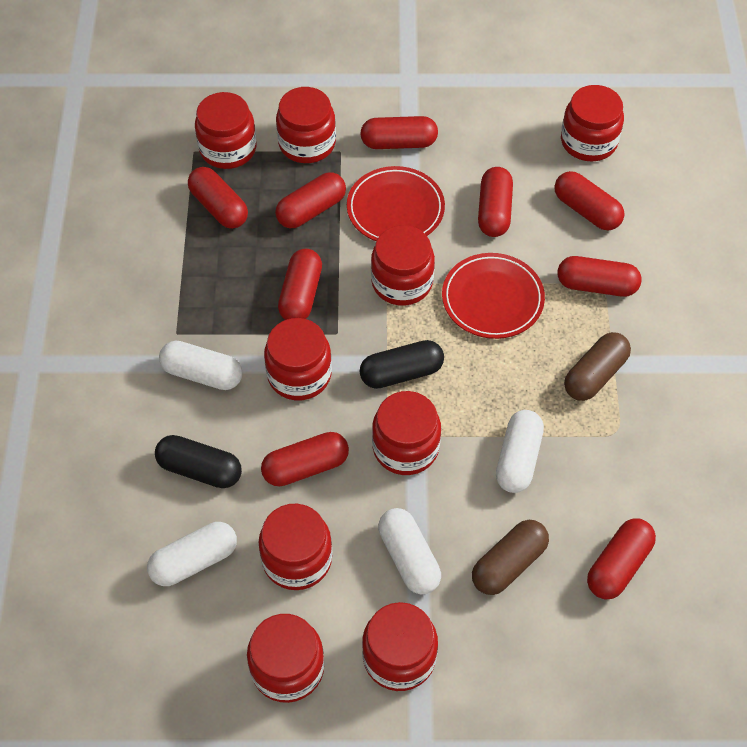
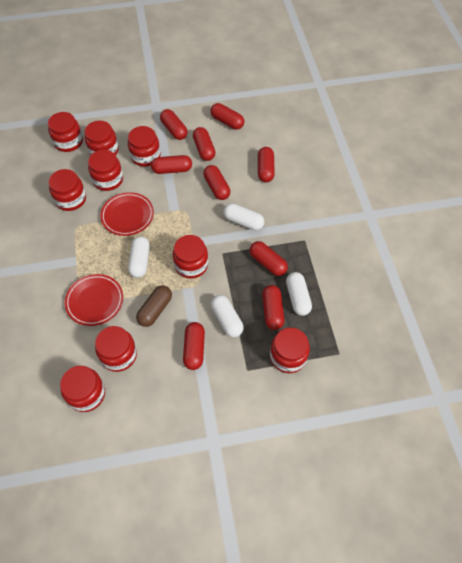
black capsule: [155,435,242,488] [360,340,444,389] = 2 -> none = 0
brown capsule: [472,520,549,595] [564,332,631,401] = 2 -> [136,285,172,327] = 1

